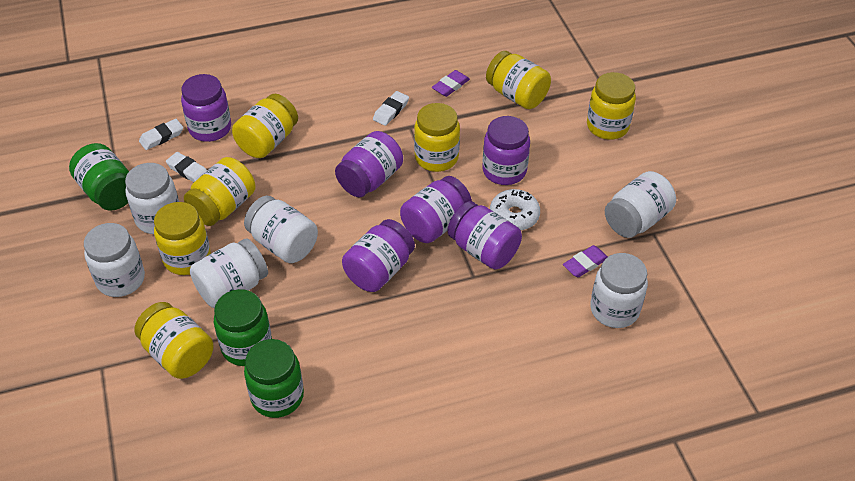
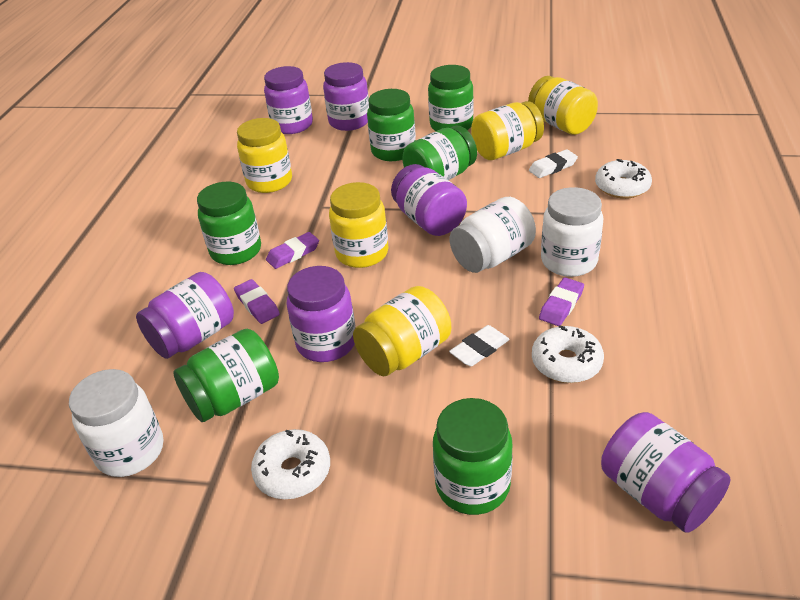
green jar: [69,143,129,211] [214,289,272,366] [244,339,304,418] = 3 -> [173,329,279,422] [197,182,261,265] [367,89,416,161] [402,125,477,180] [428,65,474,131] [433,398,513,515] = 6
purple eraser: [432,70,470,97] [563,245,608,277] = 2 -> [234,279,280,324] [266,232,319,269] [539,277,584,326] = 3
white donut: [490,189,540,230] = 1 -> [251,429,330,499] [532,325,604,383] [595,159,652,199] = 3
white eraser: [139,119,183,150] [166,152,207,182] [373,91,409,126] = 3 -> [449,325,510,366] [529,149,578,178] = 2
white jar: [84,223,145,297] [125,163,179,234] [190,239,268,308] [244,196,318,263] [590,253,648,328] [605,171,676,238] = 6 -> [69,369,163,477] [450,197,536,273] [541,187,603,277] = 3
yellow jar: [134,302,214,379] [154,202,211,275] [184,157,256,226] [232,94,298,158] [414,103,460,172] [486,51,551,109] [587,72,636,140] = 7 -> [237,118,292,193] [329,182,389,268] [353,286,451,376] [471,101,544,160] [528,76,598,135] = 5

